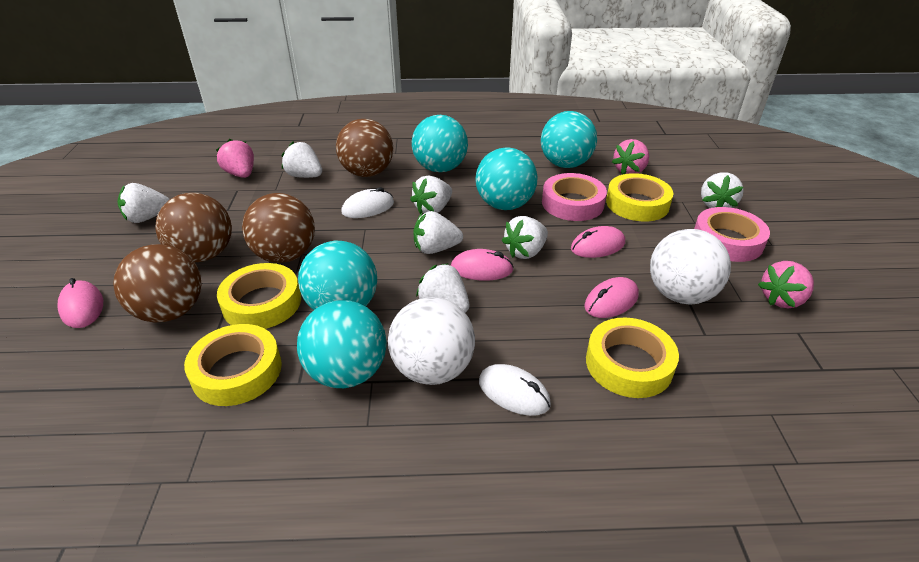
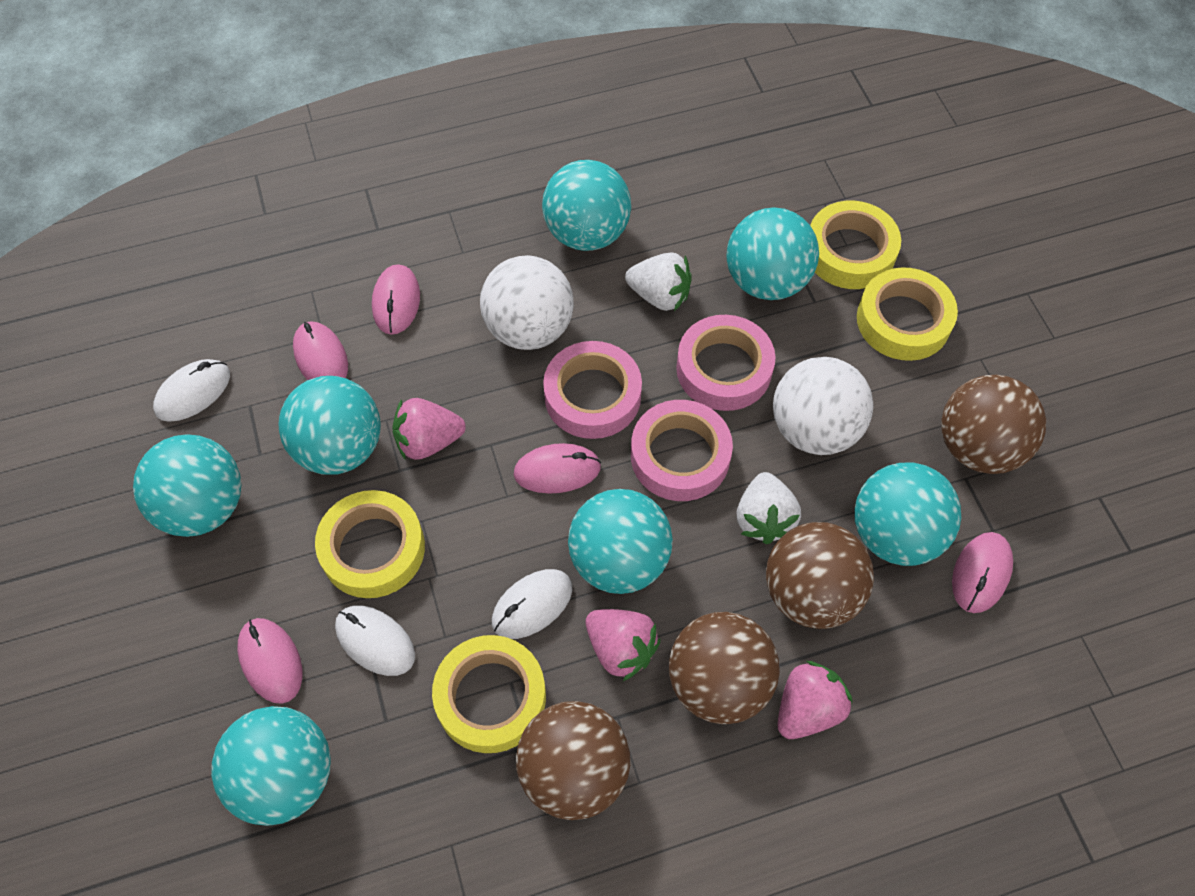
pink mouse: [58,278,103,328] [451,249,514,281] [571,226,625,258] [584,277,639,318] = 4 -> [237,618,302,704] [293,321,348,380] [372,264,420,335] [514,443,601,494] [952,532,1013,613] = 5
pink tape: [542,173,607,221] [694,207,770,262] = 2 -> [543,341,642,439] [631,400,733,501] [676,315,775,411] = 3
turquoise ball: [297,300,387,388] [298,241,377,310] [412,115,468,172] [475,147,538,210] [541,111,597,168] = 5 -> [133,434,241,537] [211,706,331,826] [278,376,381,475] [542,160,631,251] [568,489,673,594] [726,207,819,300] [854,462,961,566] = 7
white mouse: [341,187,394,218] [479,364,551,416] = 2 -> [153,359,230,422] [335,605,415,676] [492,569,572,639] = 3
white strawberry: [117,183,170,223] [282,142,322,178] [410,175,452,214] [413,211,463,254] [416,263,469,313] [502,216,548,259] [701,172,744,208] = 7 -> [625,252,692,311] [736,472,801,544] = 2

